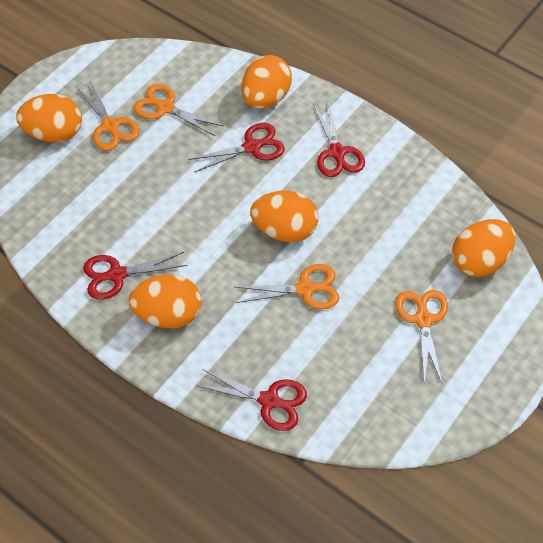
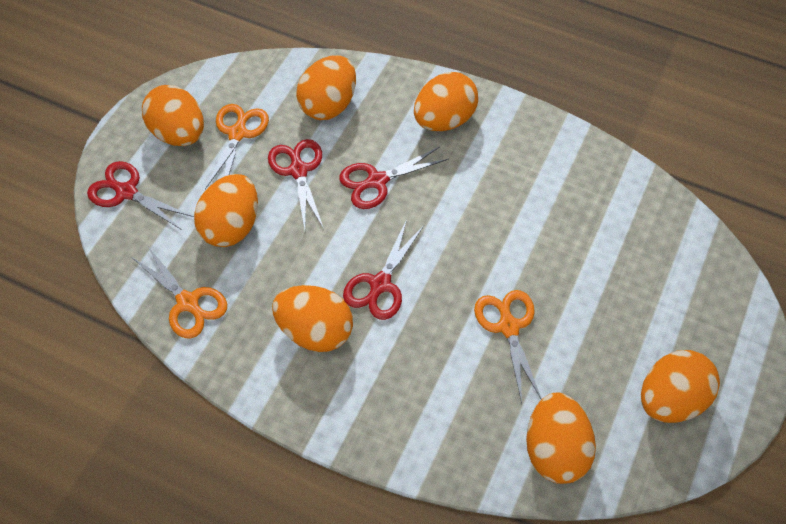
orange egg: [16,94,82,143] [129,274,202,328] [241,55,292,109] [250,191,318,242] [452,219,516,277] = 5 -> [142,85,204,146] [194,174,258,247] [272,285,353,352] [296,55,356,120] [414,72,478,131] [526,393,596,484] [641,350,720,423] = 7
orange scissors: [76,81,139,151] [133,84,223,136] [235,264,339,309] [395,290,448,385] = 4 -> [131,245,227,339] [205,104,269,189] [474,290,541,404] = 3

